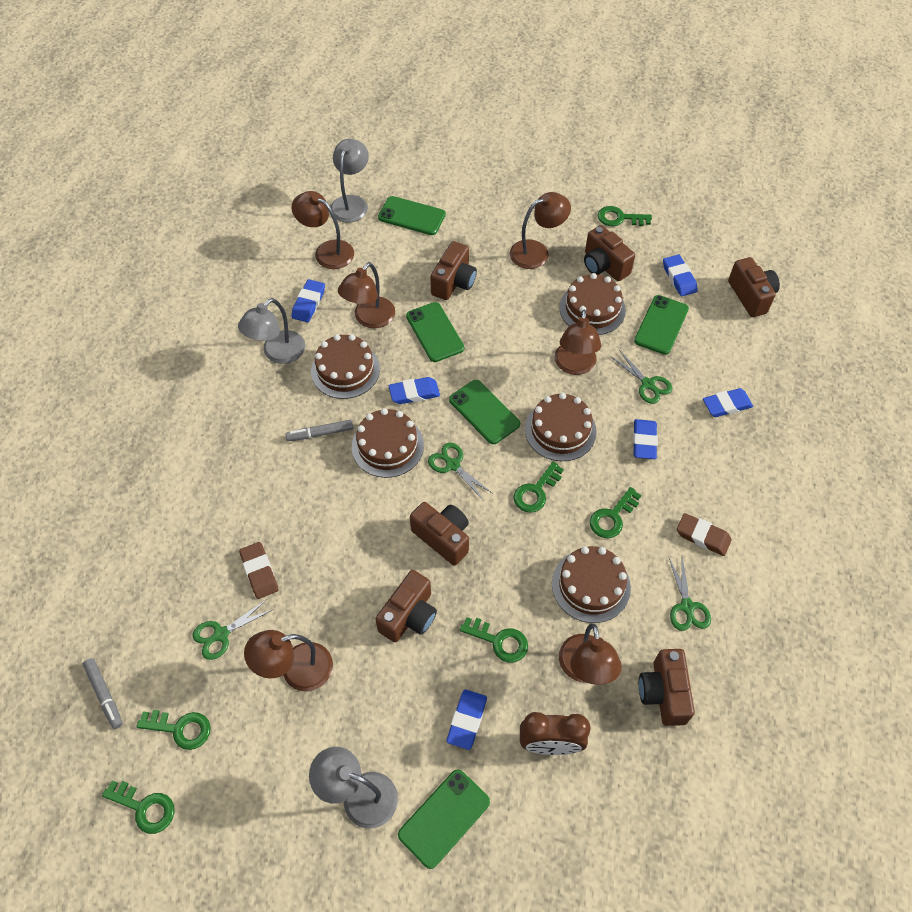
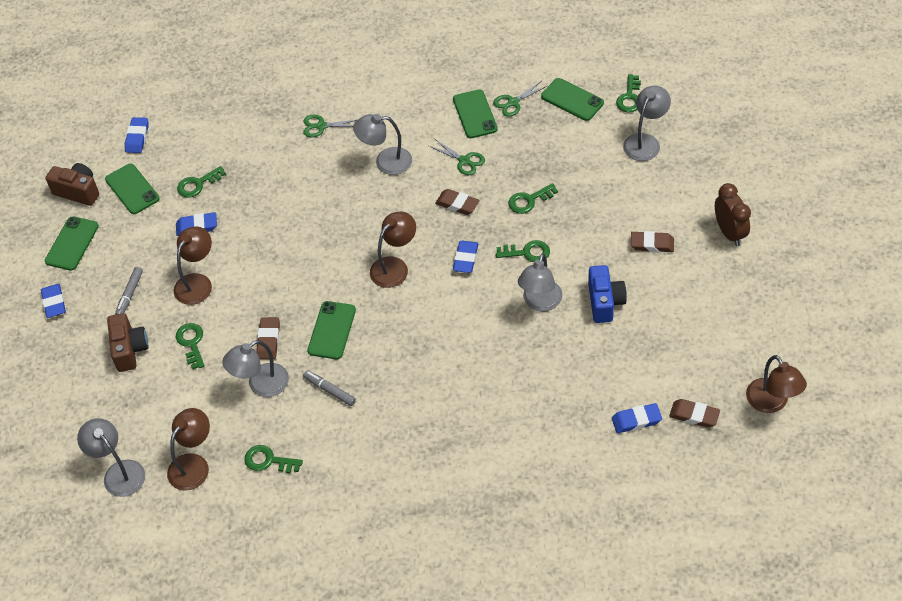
blue camera: none = 0 -> [588,265,627,323] = 1
blue eraser: [291,279,325,322] [389,377,440,404] [447,690,487,750] [633,419,658,459] [663,255,698,296] [703,388,753,417] = 6 -> [41,284,66,318] [125,117,149,153] [176,212,217,236] [453,241,478,273] [612,403,662,433] = 5
brown cake: [311,334,380,399] [352,408,424,478] [525,393,597,461] [552,546,631,623] [559,273,626,335] = 5 -> none = 0
brown camera: [375,570,437,642] [410,502,469,566] [430,241,477,300] [584,225,635,281] [639,649,695,726] [728,257,780,317] = 6 -> [45,163,99,206] [107,313,149,372] = 2
brown eraser: [239,542,278,599] [677,513,732,556] = 2 -> [257,317,280,359] [435,189,480,215] [631,231,674,252] [669,399,720,428] = 4
brown lamp: [244,630,333,691] [292,191,354,269] [338,262,395,328] [510,192,571,269] [555,310,601,375] [559,623,622,685] = 6 -> [167,408,210,491] [173,226,212,305] [370,212,416,288] [746,355,807,413] = 4
green scissors: [193,599,274,660] [428,443,492,501] [611,350,673,404] [669,557,711,631] = 4 -> [303,115,358,137] [429,139,485,175] [493,81,547,117] = 3
grey lamp: [238,298,305,364] [309,747,398,829] [331,139,369,223] = 3 -> [77,418,145,497] [222,340,289,397] [353,114,412,175] [518,253,563,311] [623,86,671,161] = 5

